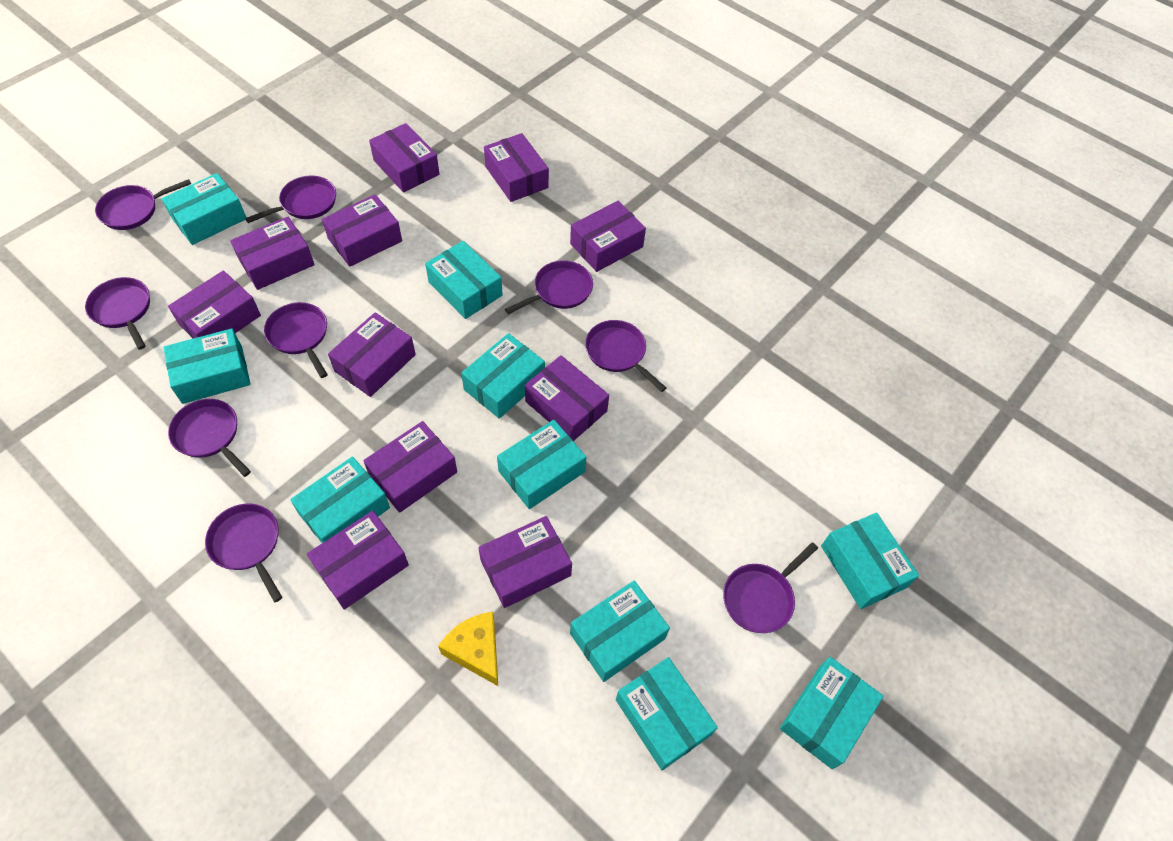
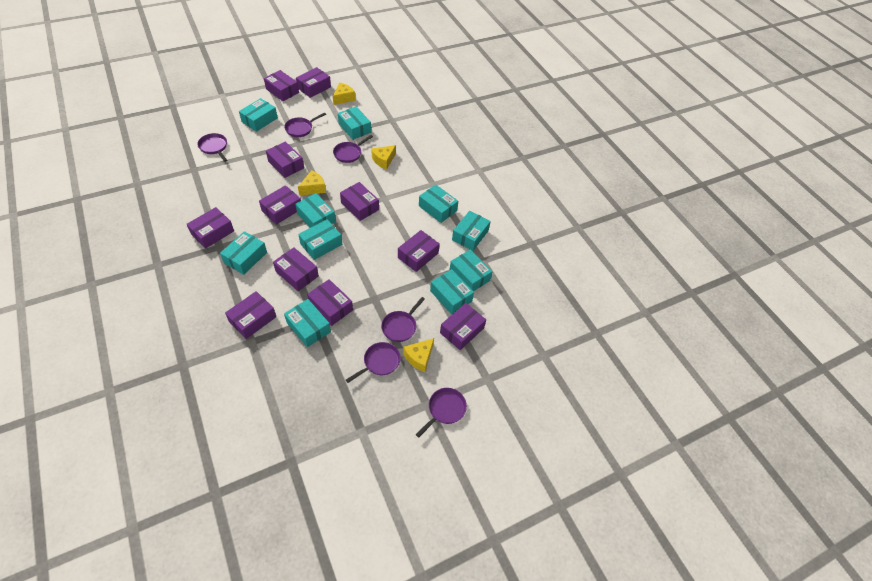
purple pan: [85,277,150,350] [95,179,191,230] [168,399,251,477] [205,504,282,602] [245,176,336,223] [264,302,328,378] [505,260,593,314] [585,320,666,392] [723,542,818,633] = 9 -> [197,133,227,162] [284,113,326,137] [333,135,373,163] [346,342,401,383] [381,297,425,342] [416,388,467,438] = 6
yellow cheese: [438,612,498,686] = 1 -> [298,170,326,195] [333,83,355,105] [371,145,396,170] [403,338,434,372] = 4

